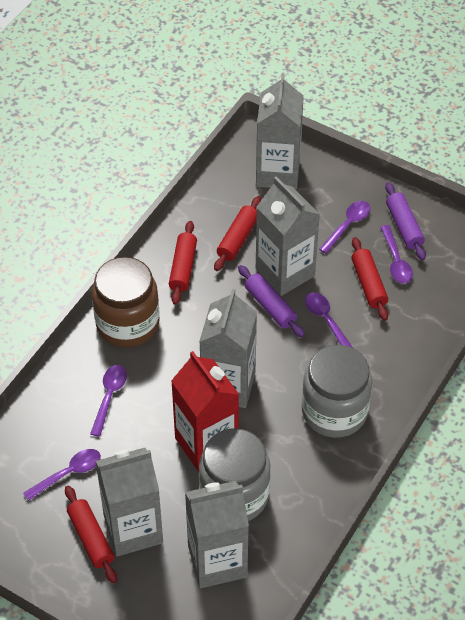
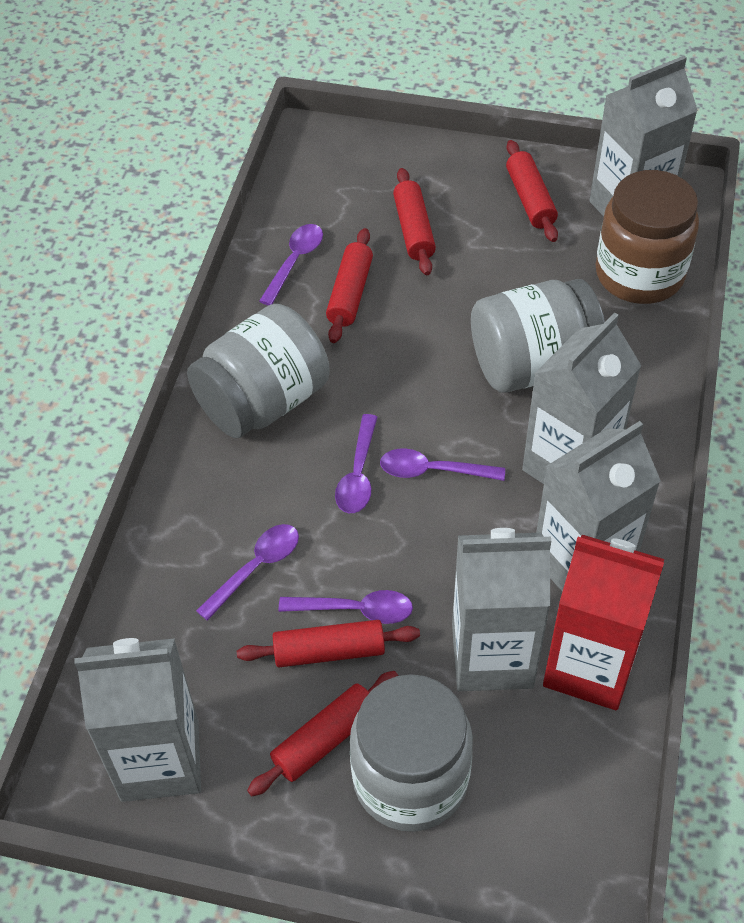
grey jar: [199,428,271,521] [302,345,372,438] = 2 -> [187,304,330,438] [350,674,473,832] [471,279,605,393] = 3
purple rolling pin: [238,265,305,338] [385,182,426,260] = 2 -> none = 0
red rolling pin: [65,485,117,583] [169,221,197,305] [214,196,261,271] [351,237,388,321] = 4 -> [237,620,420,667] [247,671,398,796] [326,228,373,343] [393,168,436,275] [506,140,558,242] = 5

